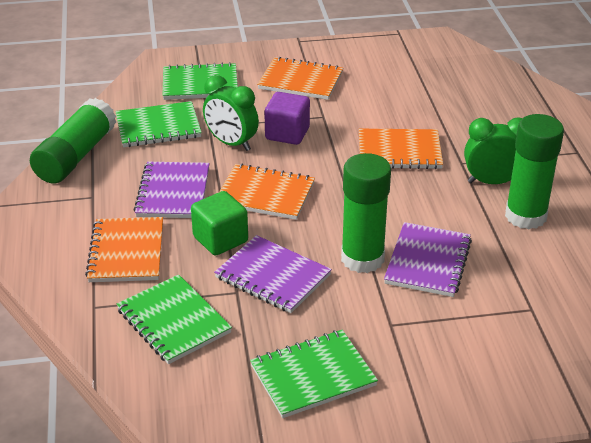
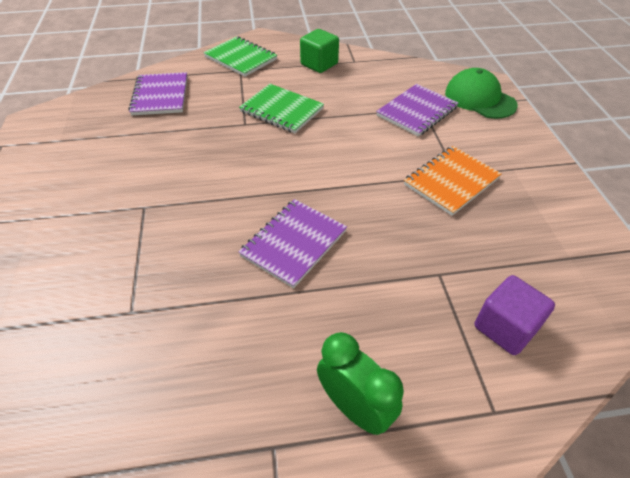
green cap: none = 0 -> [445,68,518,119] = 1
green clock: [203,75,259,151] [464,117,522,184] = 2 -> [317,332,404,435] = 1
green glue stick: [30,98,116,183] [341,153,391,273] [505,114,564,229] = 3 -> none = 0
green notebook: [115,101,202,147] [117,275,232,364] [163,62,238,100] [250,330,378,418] = 4 -> [204,36,277,77] [239,84,324,133] = 2
orange notebook: [85,217,163,282] [219,164,315,220] [257,57,343,100] [359,129,443,169] = 4 -> [404,146,502,216] = 1

